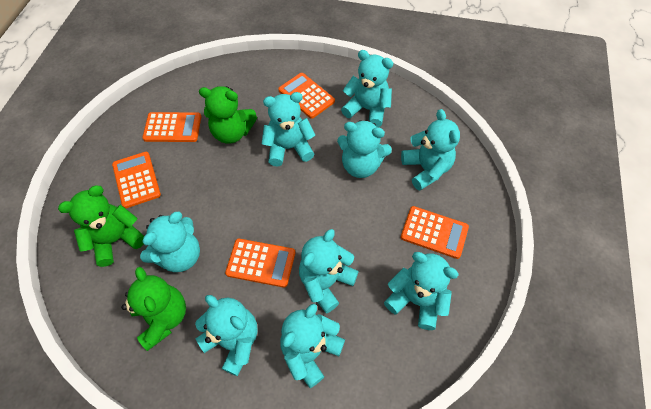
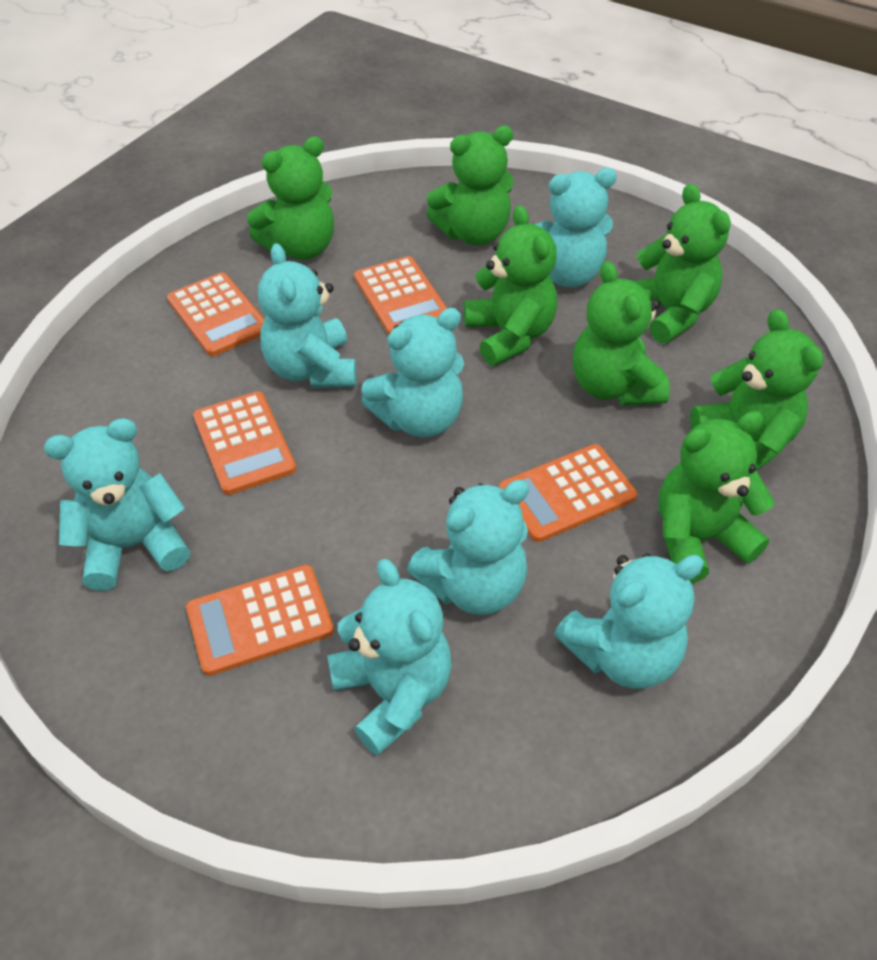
green teddy bear: [58,186,144,267] [121,267,186,351] [199,86,257,144] = 3 -> [247,136,334,260] [427,126,514,245] [464,205,557,366] [573,261,670,406] [633,184,731,343] [659,411,774,583] [690,309,824,471] = 7
turquoise teddy bear: [140,212,200,272] [195,295,258,376] [262,92,315,166] [280,304,345,388] [299,229,359,313] [337,120,392,178] [341,50,393,127] [384,252,459,330] [401,109,460,191] = 9 -> [44,418,190,591] [258,243,356,388] [327,559,452,756] [361,308,464,437] [407,480,529,615] [535,168,617,287] [554,553,704,689] = 7

